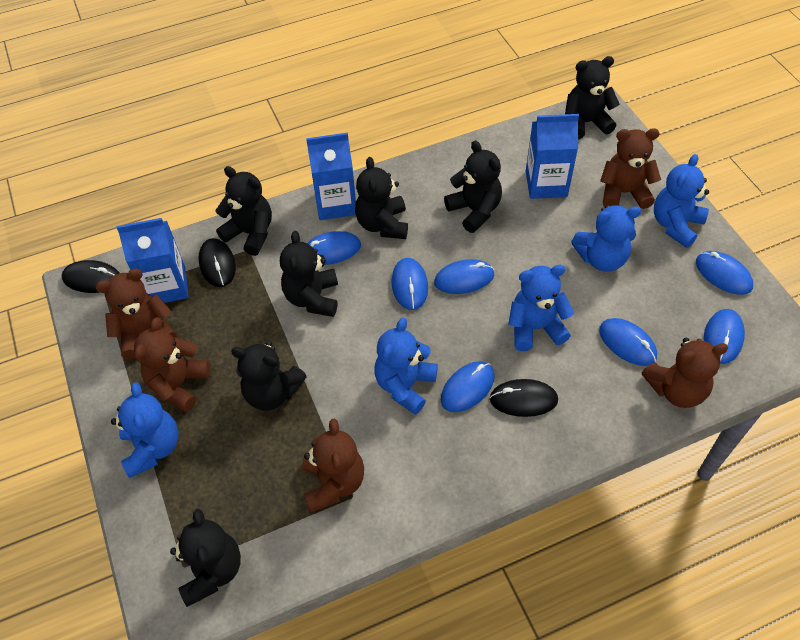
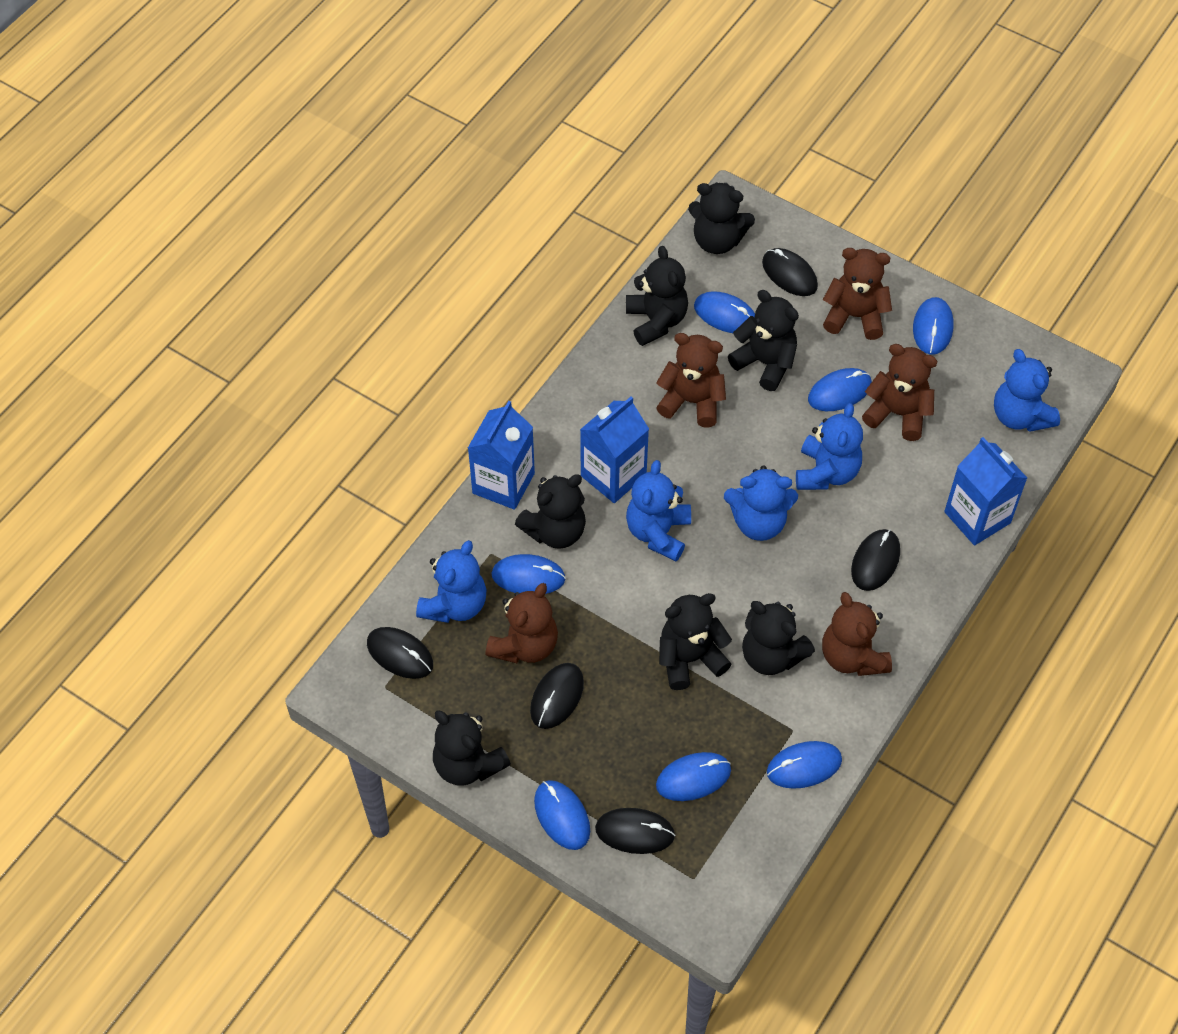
black mouse: [62,260,120,293] [198,238,236,287] [490,379,558,417] = 3 -> [367,627,433,679] [530,663,584,729] [595,808,675,854] [762,248,818,296] [851,529,900,591] = 5

